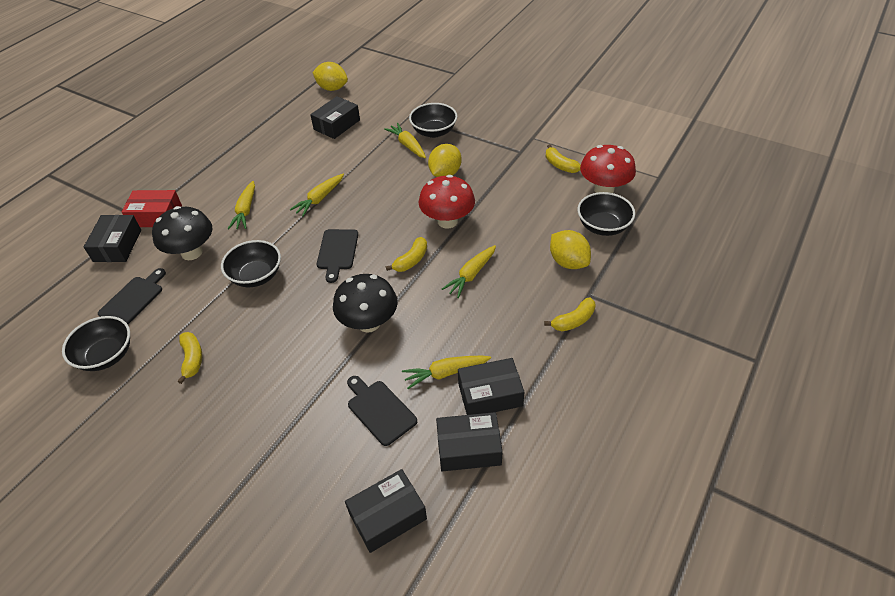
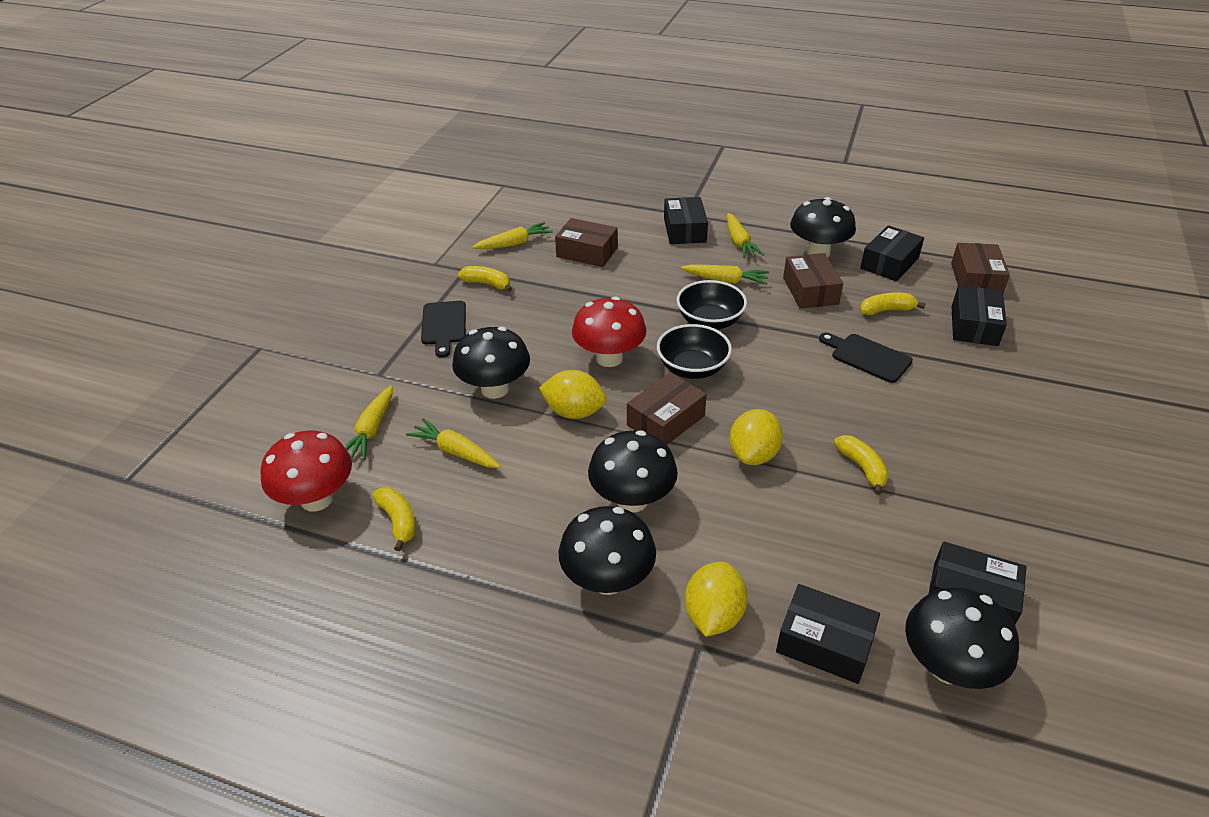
black bowl: [62,316,130,371] [221,240,281,287] [409,103,458,138] [578,192,635,236] = 4 -> [657,324,732,379] [677,280,747,330] = 2
black cutting board: [98,268,166,324] [317,229,358,283] [347,376,417,446] = 3 -> [421,301,466,358] [819,333,913,383] = 2
black mushroom: [152,206,212,260] [333,274,398,333] = 2 -> [452,327,530,399] [558,506,656,595] [588,430,678,512] [790,197,856,257] [905,587,1019,689] = 5
brown box: none = 0 -> [555,218,618,267] [627,372,707,445] [783,253,843,309] [951,243,1010,293] = 4
red box: [122,190,182,227] = 1 -> none = 0

